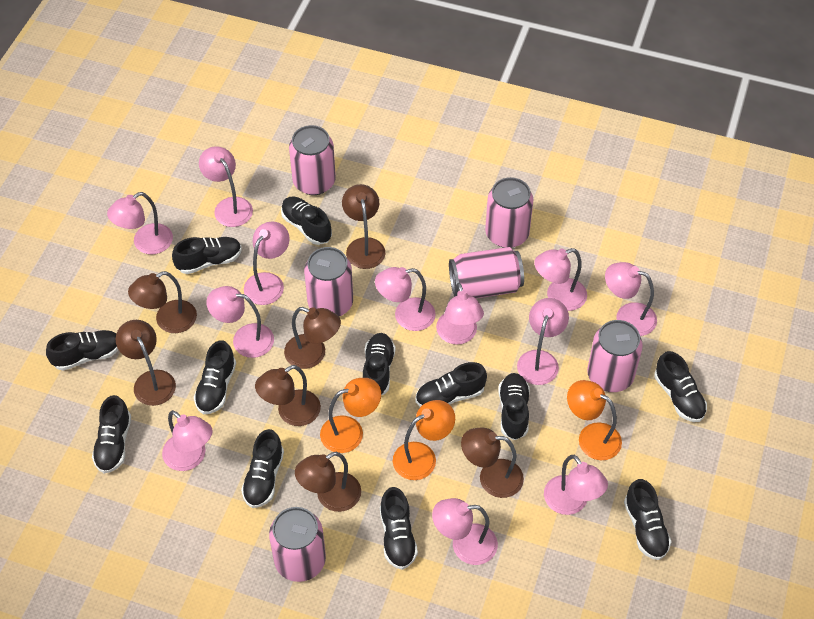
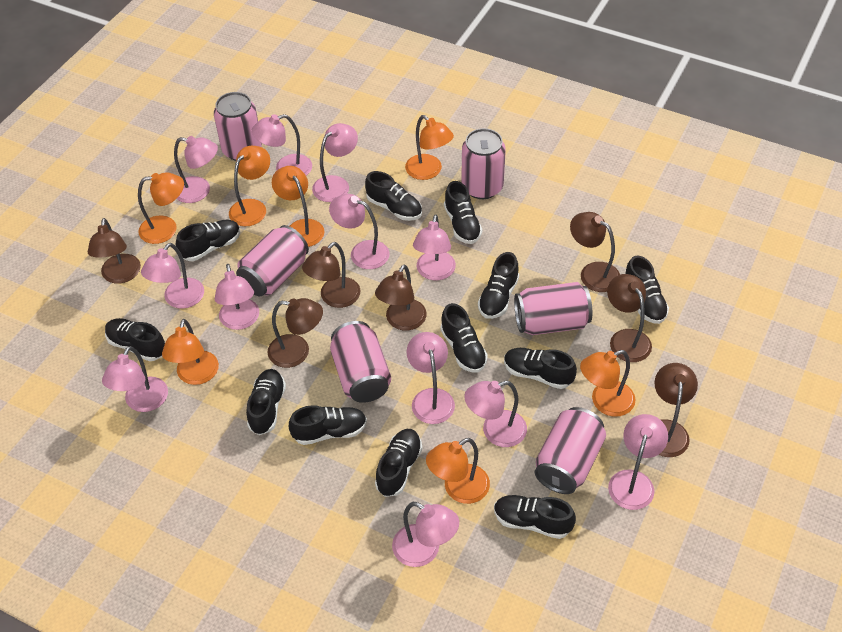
orange lamp: [320,378,381,453] [393,400,455,480] [567,380,622,460] = 3 -> [138,172,184,244] [162,319,219,385] [229,146,270,226] [272,166,324,247] [405,115,454,180] [426,438,490,504] [580,350,636,417] = 7

